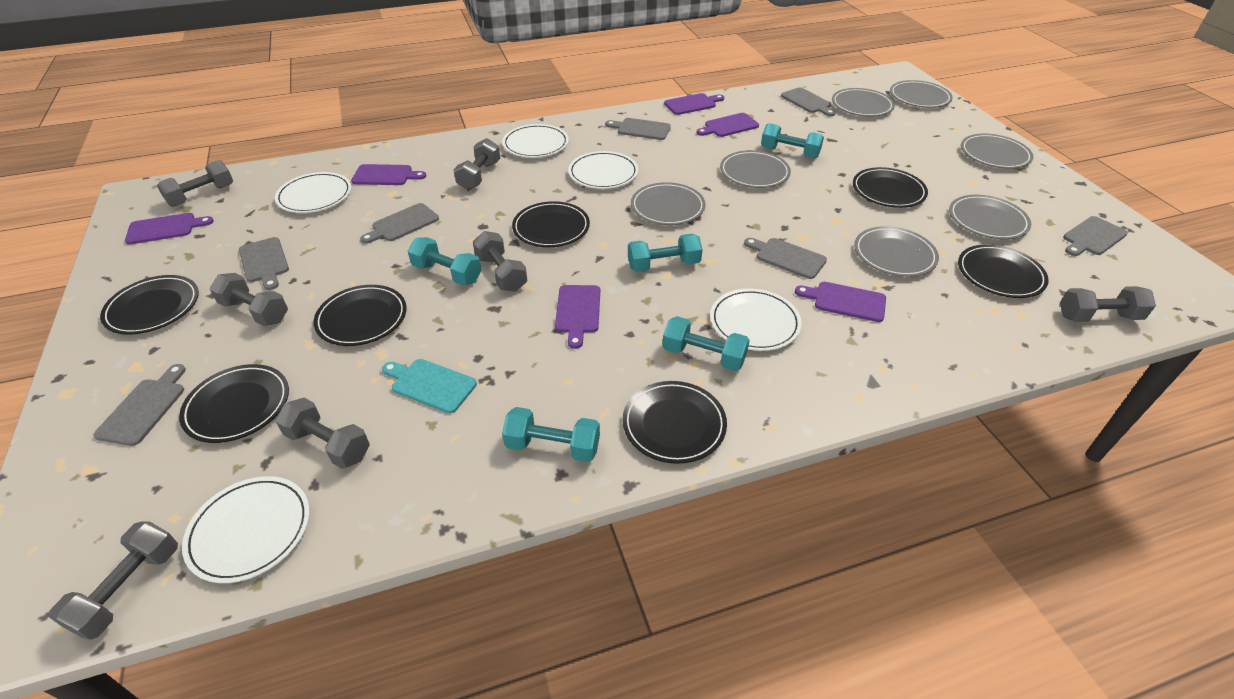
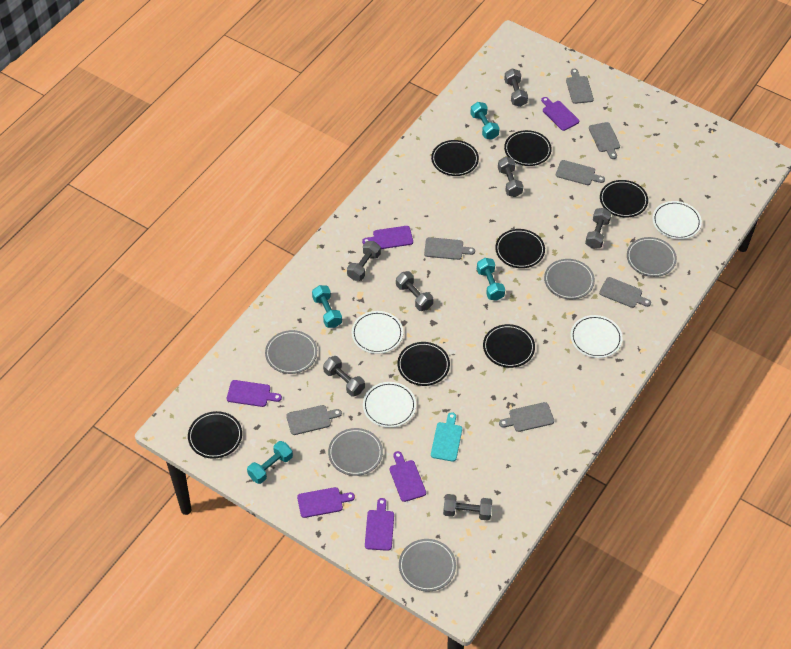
grey plate: [631,182,706,225] [720,150,791,188] [832,88,895,117] [854,226,939,277] [890,80,953,108] [949,195,1031,239] [961,134,1033,169] = 7 -> [265,330,317,374] [328,428,383,476] [399,539,456,592] [544,259,595,299] [627,237,677,277] = 5
turquoise dumbbell: [408,237,481,285] [502,407,600,462] [628,234,702,272] [662,316,750,371] [761,123,824,158] = 5 -> [247,441,293,484] [312,285,342,328] [470,102,500,139] [477,258,505,301] = 4
white plate: [182,476,310,583] [275,172,352,213] [502,124,569,158] [568,151,638,189] [710,289,802,351] = 5 -> [352,311,403,354] [363,382,416,428] [571,315,623,358] [652,201,702,239] = 4

